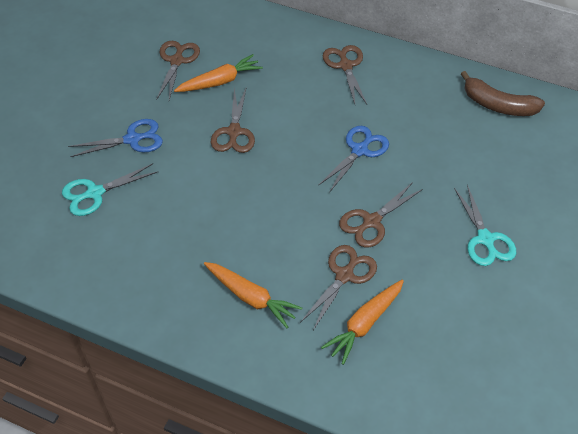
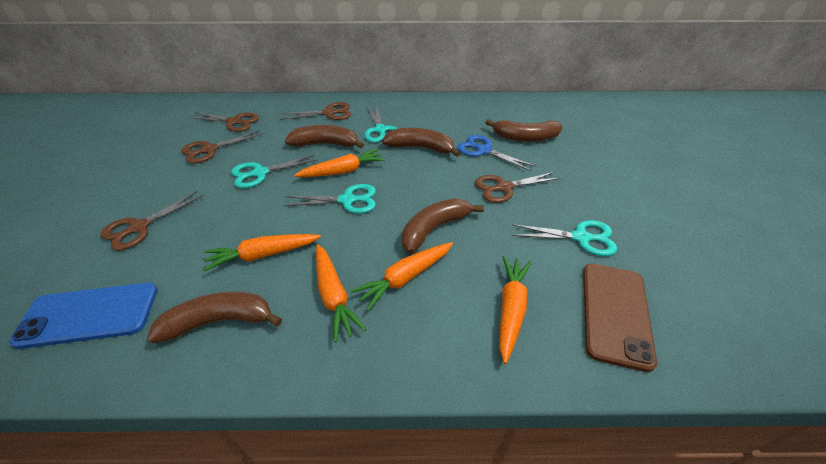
blue phone: none = 0 -> [9,283,158,349] = 1
blue scissors: [68,119,163,157] [318,126,389,193] = 2 -> [457,135,536,171] = 1
brown banana: [461,71,545,116] = 1 -> [147,291,282,344] [285,125,364,148] [382,128,460,157] [402,199,484,253] [485,119,562,142] = 5
brown phone: none = 0 -> [583,263,657,372] = 1
orange carrot: [174,54,263,92] [204,262,302,328] [321,280,404,365] = 3 -> [203,234,321,272] [294,149,385,177] [316,244,367,342] [351,242,453,311] [499,256,531,364] = 5
turquoise scissors: [62,163,157,216] [454,185,516,266] = 2 -> [231,154,318,188] [283,184,376,214] [365,106,398,143] [512,220,617,256] = 4

